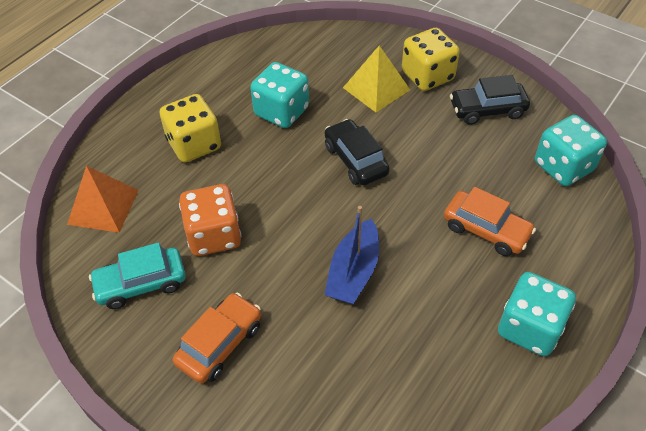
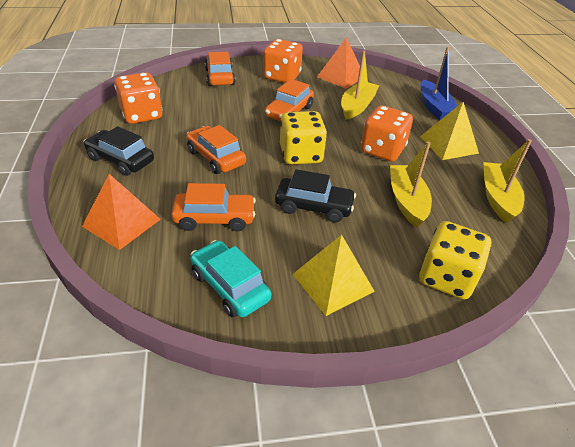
orange car: [173,292,261,384] [444,187,536,256] = 2 -> [171,183,256,231] [186,125,246,174] [205,52,235,86] [265,79,314,121] = 4
orange dice: [179,184,241,256] = 1 -> [114,72,163,124] [263,39,303,83] [361,105,413,162] = 3
orange pyramid: [67,166,139,233] = 1 -> [82,174,161,250] [317,37,360,89] = 2
turquoise dice: [250,62,309,128] [498,272,576,356] [535,115,607,186] = 3 -> none = 0
yellow boat: none = 0 -> [341,51,379,120] [390,142,432,228] [483,139,532,223] = 3
yellow pyramid: [343,45,410,113] = 1 -> [293,235,375,316] [420,102,479,160] = 2

